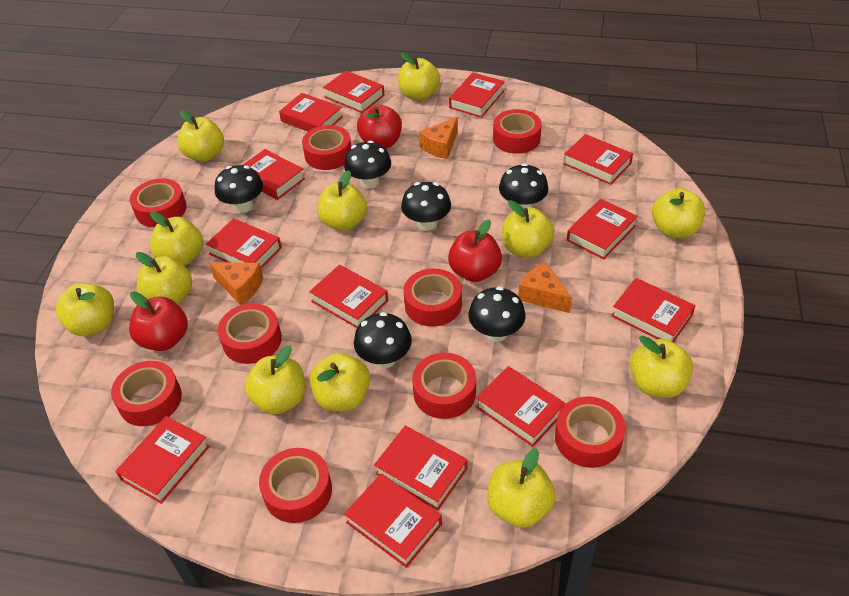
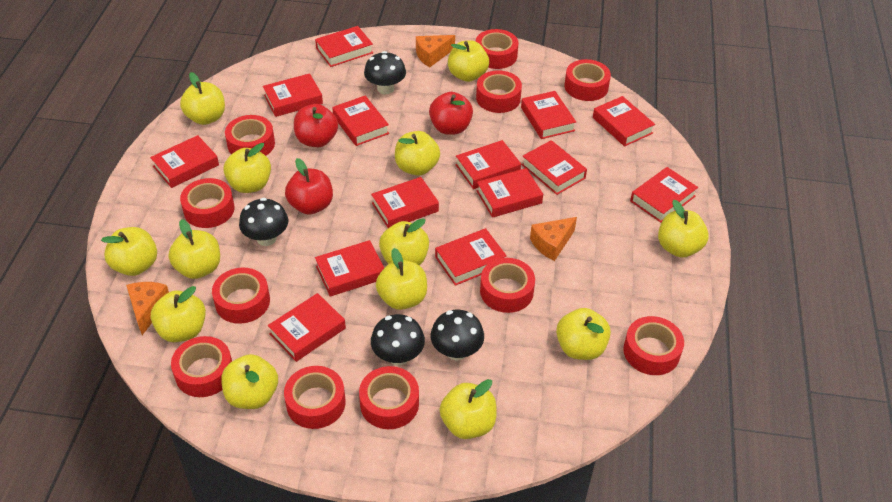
black mushroom: [215,165,263,213] [344,140,391,189] [354,312,412,368] [401,182,451,231] [469,286,526,342] [499,163,548,208] = 6 -> [239,198,288,246] [364,51,406,94] [371,314,425,365] [431,310,484,361] = 4
red book: [115,416,210,504] [206,218,282,268] [243,149,305,200] [279,93,343,131] [309,265,388,328] [323,71,384,113] [344,474,442,568] [374,426,468,511] [449,72,505,118] [476,366,566,447] [563,134,633,185] [567,199,638,259] [611,278,696,342] = 13 -> [150,135,219,188] [263,73,323,117] [268,293,346,362] [315,26,373,67] [315,240,384,297] [332,95,389,146] [371,177,439,228] [435,228,507,286] [456,140,521,189] [477,168,543,218] [521,91,576,139] [522,140,587,195] [593,96,655,147] [630,167,698,223] = 14
red tape: [111,361,182,426] [130,179,187,227] [218,303,282,364] [259,448,332,523] [302,125,351,170] [403,268,462,327] [412,353,476,419] [493,109,542,154] [555,396,625,468] = 9 -> [171,336,232,397] [180,178,235,228] [212,268,270,324] [225,115,275,156] [284,366,345,429] [359,366,419,429] [476,29,519,69] [476,70,522,113] [480,258,535,313] [564,59,611,101] [623,316,684,375] = 11
yellow apple: [56,283,114,336] [136,252,192,304] [150,211,203,266] [177,110,224,162] [244,346,305,414] [310,353,370,411] [317,170,367,231] [398,52,440,101] [487,448,555,528] [502,200,554,258] [630,336,693,398] [652,188,705,238] = 12 -> [101,227,157,276] [151,286,206,342] [168,219,220,279] [180,72,225,125] [221,354,278,409] [224,143,271,193] [376,248,427,310] [379,218,429,265] [395,131,440,176] [440,379,497,439] [448,41,489,82] [556,308,611,360] [658,200,709,258] = 13

